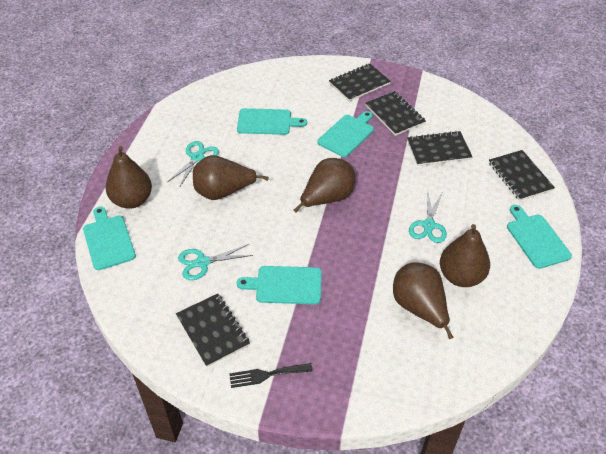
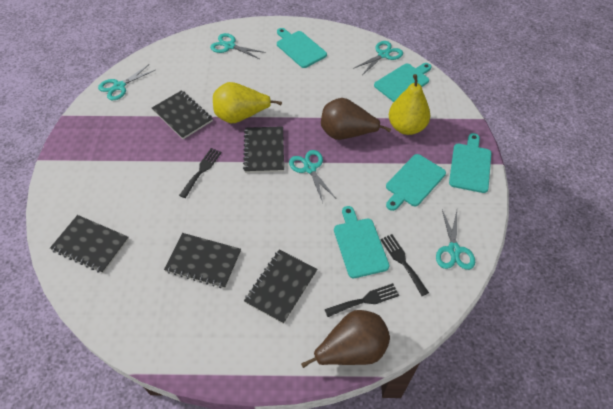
black fork: [229,363,313,388] = 1 -> [179,148,222,198] [325,283,399,317] [380,234,429,296] = 3
brown pear: [106,146,152,209] [193,155,269,200] [293,158,356,213] [393,262,454,339] [440,224,490,287] = 5 -> [301,310,390,368] [321,98,391,140] = 2
turquoise scissors: [168,141,219,188] [178,244,253,280] [409,193,447,243] = 3 -> [98,64,155,100] [210,33,266,59] [289,150,335,202] [353,41,403,75] [436,210,475,270] = 5
yellow pear: none = 0 -> [213,82,282,123] [389,74,430,135] = 2

